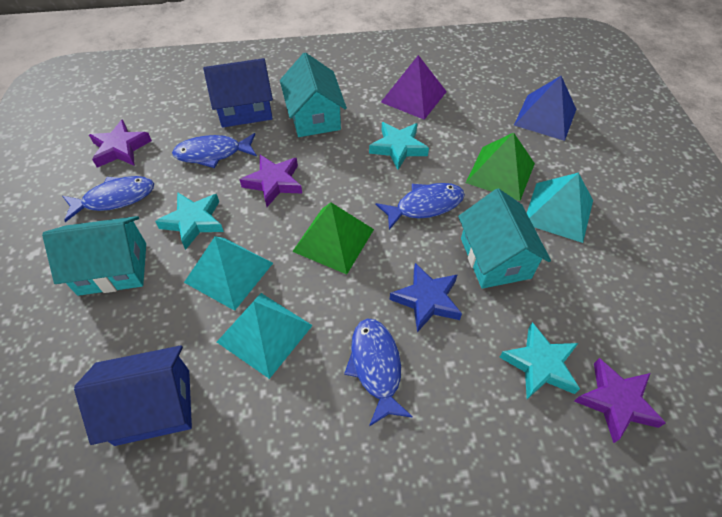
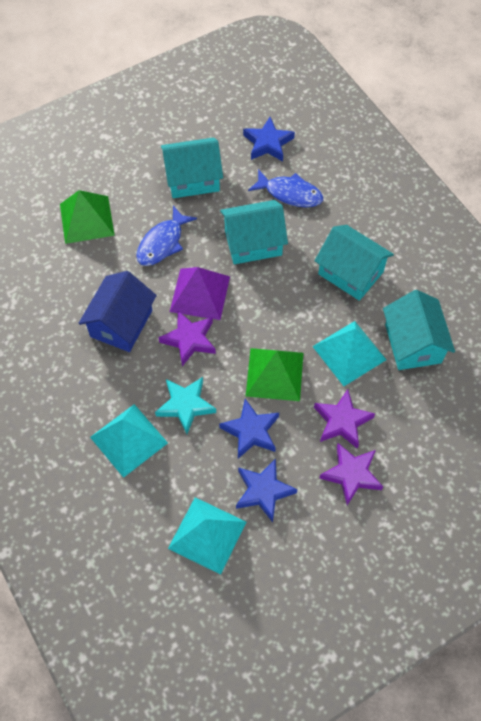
blue fish: [63,176,154,222] [172,133,257,168] [344,319,413,427] [376,183,465,230] = 4 -> [136,206,197,266] [248,169,323,208] = 2
blue house: [74,345,192,446] [203,58,273,128] = 2 -> [79,271,157,352] = 1
blue pyramid: [514,76,576,141] = 1 -> none = 0
blue star: [390,263,462,332] = 1 -> [219,399,279,459] [236,458,298,522] [243,117,295,161] = 3
turquoise house: [42,216,146,296] [280,53,347,137] [458,188,551,289] = 3 -> [161,137,223,198] [220,200,288,264] [315,225,394,301] [383,290,455,370] = 4
turquoise star: [155,192,224,250] [369,122,429,170] [499,322,580,399] = 3 -> [155,377,216,434] = 1

